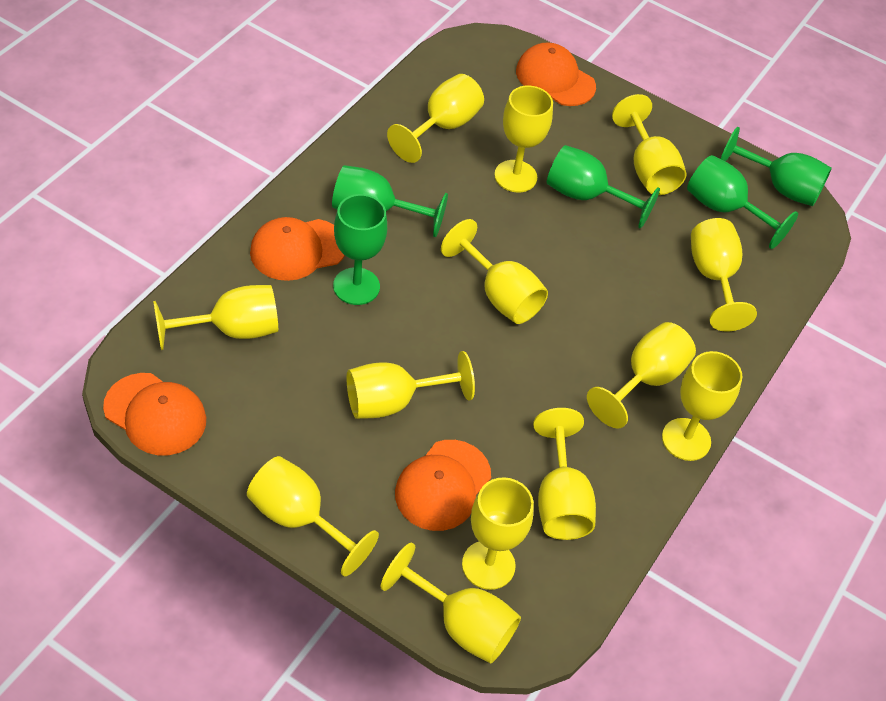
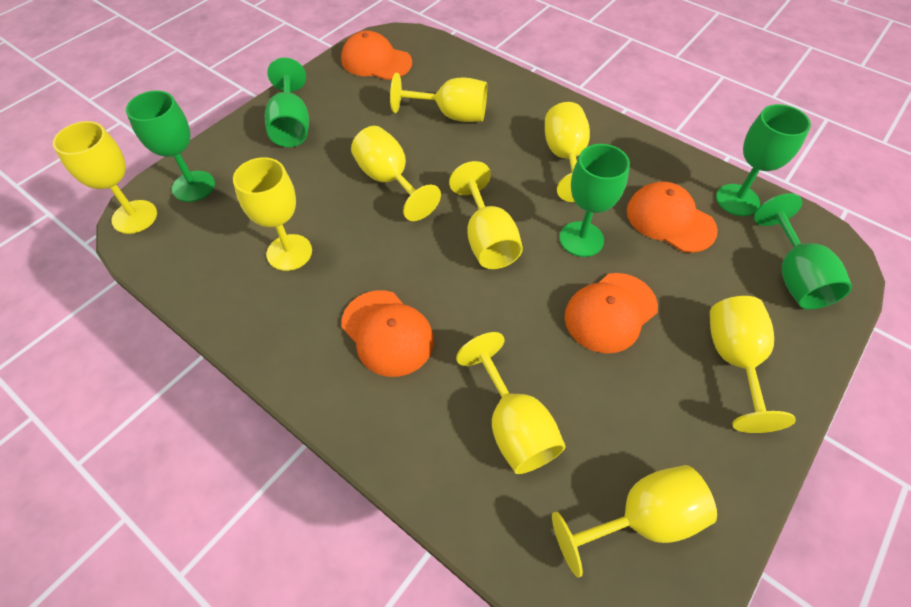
yellow goblet: [153,285,278,350] [247,456,379,576] [347,351,475,419] [381,543,521,663] [387,74,484,163] [441,219,548,324] [462,477,534,590] [494,86,553,192] [533,408,596,540] [587,322,696,429] [612,94,686,195] [662,351,742,461] [691,218,757,331] = 13 -> [53,121,157,234] [233,157,312,271] [351,126,441,221] [390,73,487,122] [449,161,523,269] [456,332,566,474] [545,102,590,202] [552,465,717,578] [710,296,796,433] = 9

